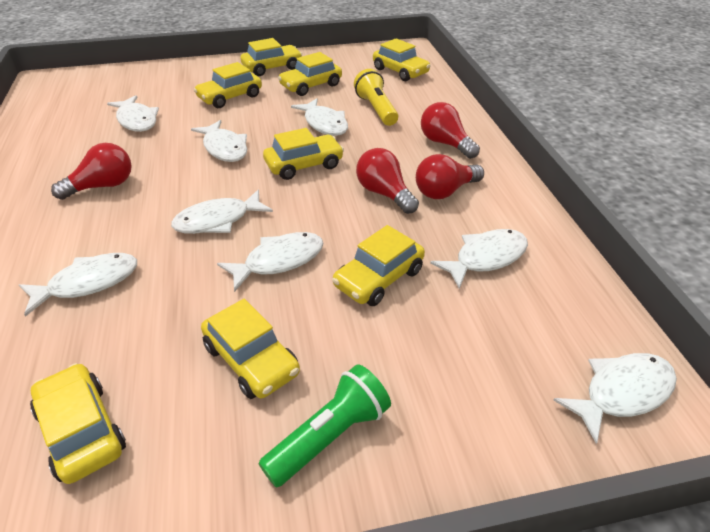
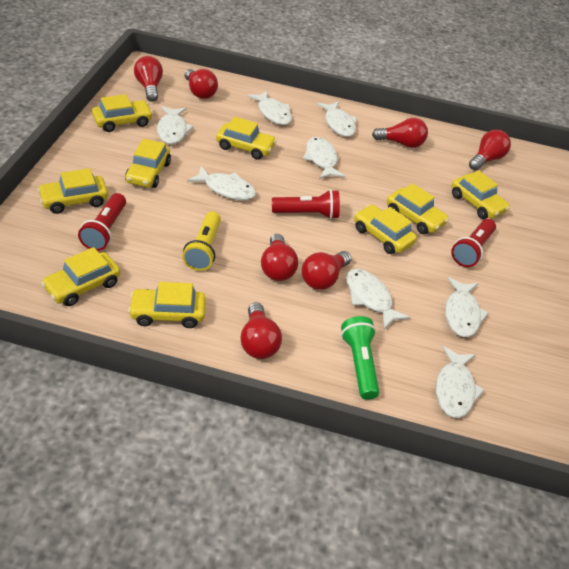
red flashlight: none = 0 -> [78,193,126,251] [272,189,340,219] [451,219,496,267] = 3
red light bulb: [51,143,132,200] [356,148,419,214] [416,154,484,199] [421,102,480,159] = 4 -> [134,56,163,102] [185,69,218,99] [240,302,282,359] [261,234,298,281] [302,251,352,290] [372,118,428,148] [469,130,511,171] = 7
yellow car: [30,363,126,484] [194,62,262,108] [201,299,300,399] [241,38,302,76] [263,128,344,180] [278,52,342,96] [332,225,425,306] [373,38,431,81] = 8 -> [37,168,108,214] [41,247,121,306] [92,94,153,132] [125,139,171,188] [128,282,206,328] [216,117,277,160] [354,205,417,254] [387,183,449,234] [451,170,510,219] = 9

